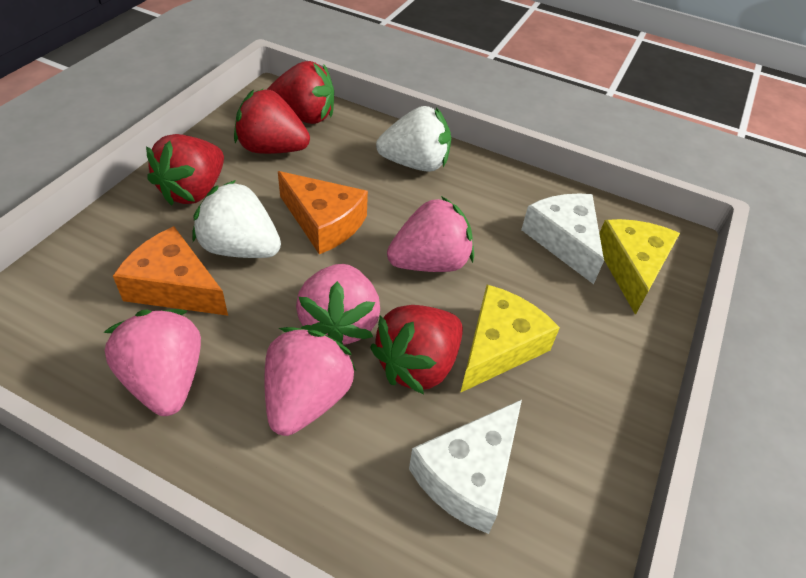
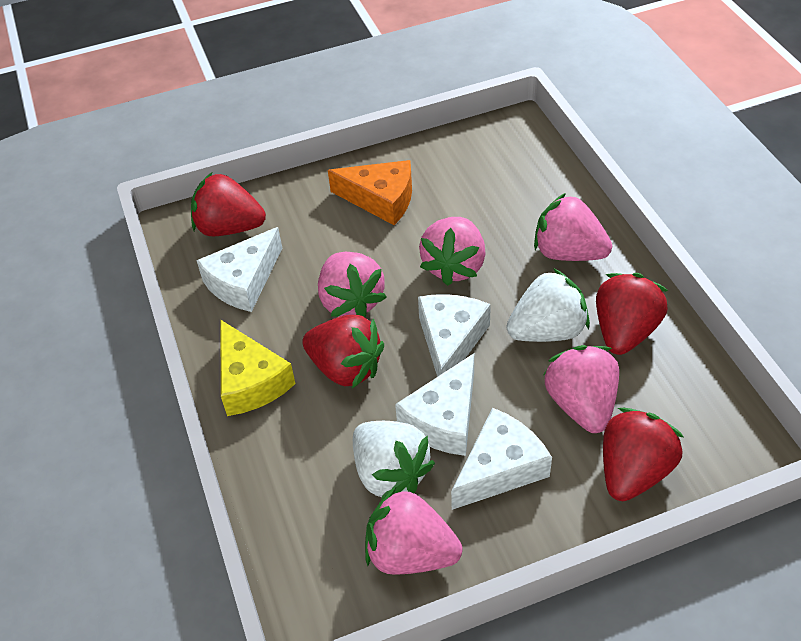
orange cheese: [113,226,228,316] [278,171,368,254] = 2 -> [328,160,412,225] = 1
pink strawberry: [103,309,201,416] [265,327,356,436] [296,264,380,345] [387,196,474,272] = 4 -> [318,252,387,317] [365,486,463,575] [419,217,486,286] [534,193,612,261] [544,345,619,433] = 5
white cheese: [409,400,522,534] [521,194,604,284] = 2 -> [196,227,282,312] [395,353,474,456] [418,294,491,377] [451,408,552,510] = 4
yellow cheese: [460,285,560,393] [599,219,680,315] = 2 -> [221,320,296,416] = 1

